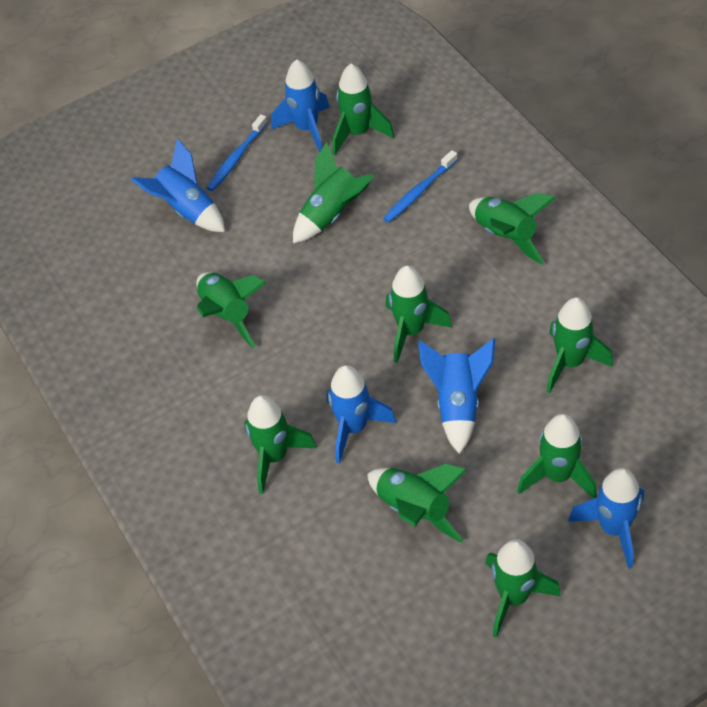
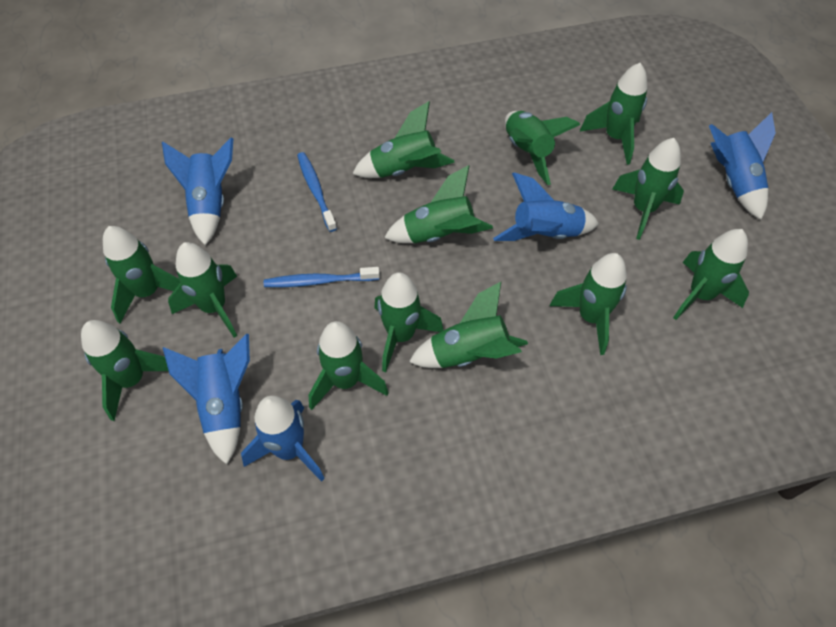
green rocket: [196,272,267,348] [244,395,317,494] [293,142,374,243] [333,64,394,155] [367,464,467,543] [386,266,452,363] [469,193,556,265] [485,539,561,638] [517,414,597,499] [547,297,613,393] = 10 -> [81,320,168,421] [103,226,180,323] [168,242,237,338] [309,321,389,410] [352,101,455,178] [375,272,444,372] [384,165,493,243] [409,282,528,368] [505,111,581,185] [550,253,627,355] [580,63,648,165] [612,138,684,240] [673,229,749,320] = 13

